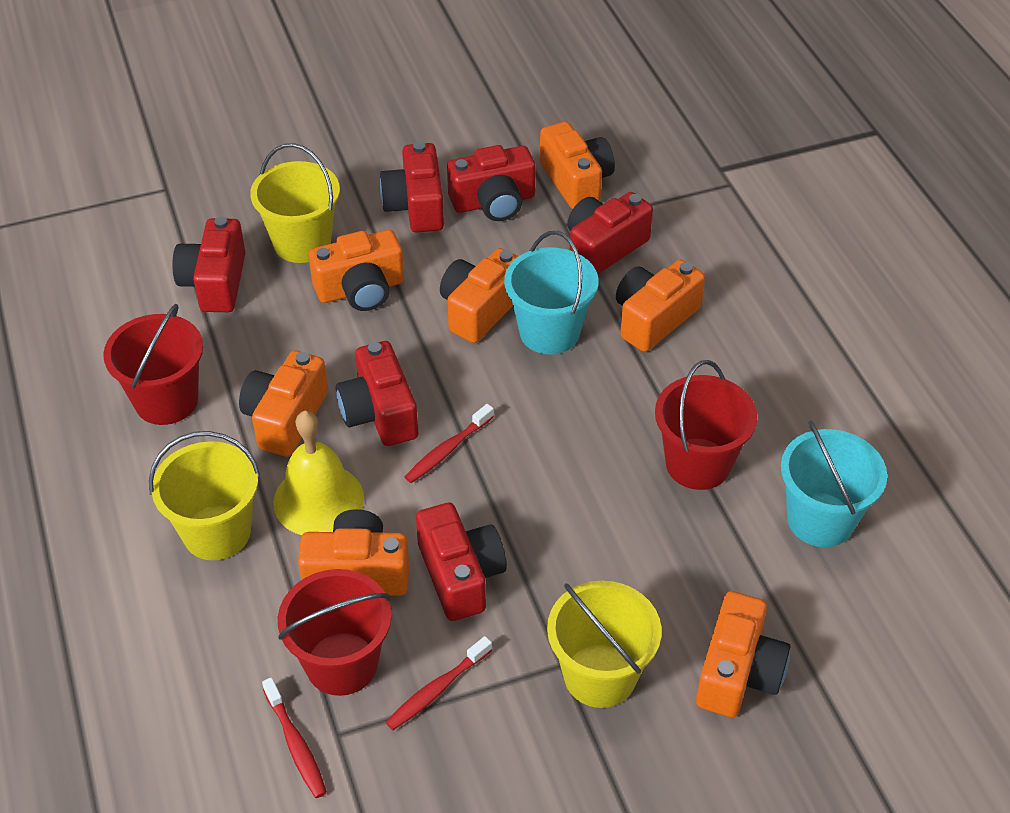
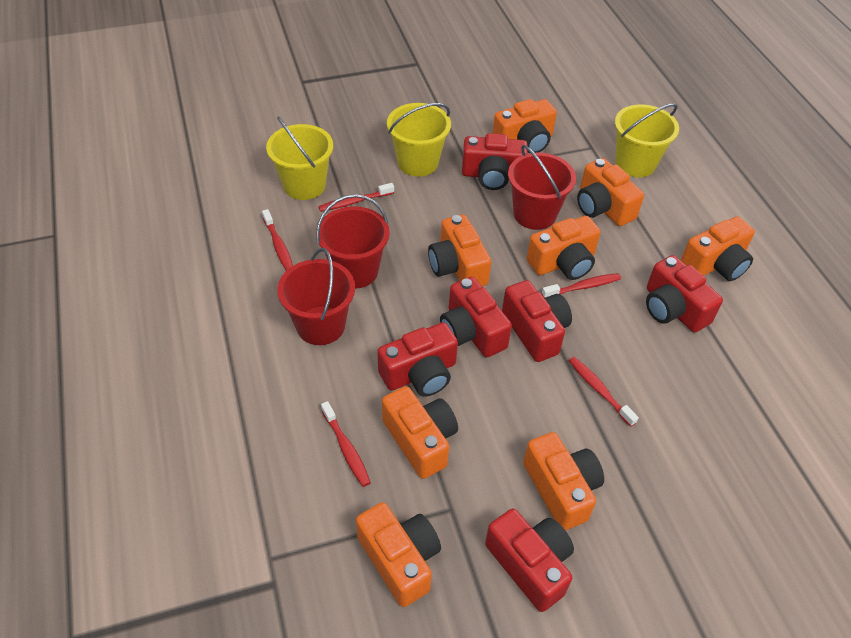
orange camera: [239,351,328,457] [298,509,409,596] [309,230,404,311] [440,248,519,343] [540,122,615,209] [616,259,705,352] [696,591,791,717] = 7 -> [356,502,441,607] [382,386,458,479] [428,215,491,286] [493,99,557,153] [523,432,604,530] [527,216,601,280] [577,158,644,226] [681,216,755,281] = 8
red toothbrush: [262,677,327,798] [386,636,492,730] [405,404,494,483] = 3 -> [262,209,293,271] [318,183,394,212] [321,401,371,487] [542,273,621,298] [569,357,639,427] = 5
turquoise bucket: [504,231,598,354] [781,421,887,547] = 2 -> none = 0
yellow bell: [273,411,364,535] = 1 -> none = 0

